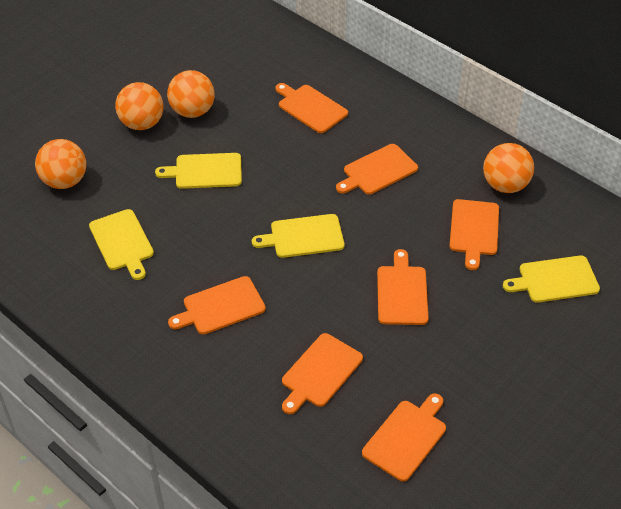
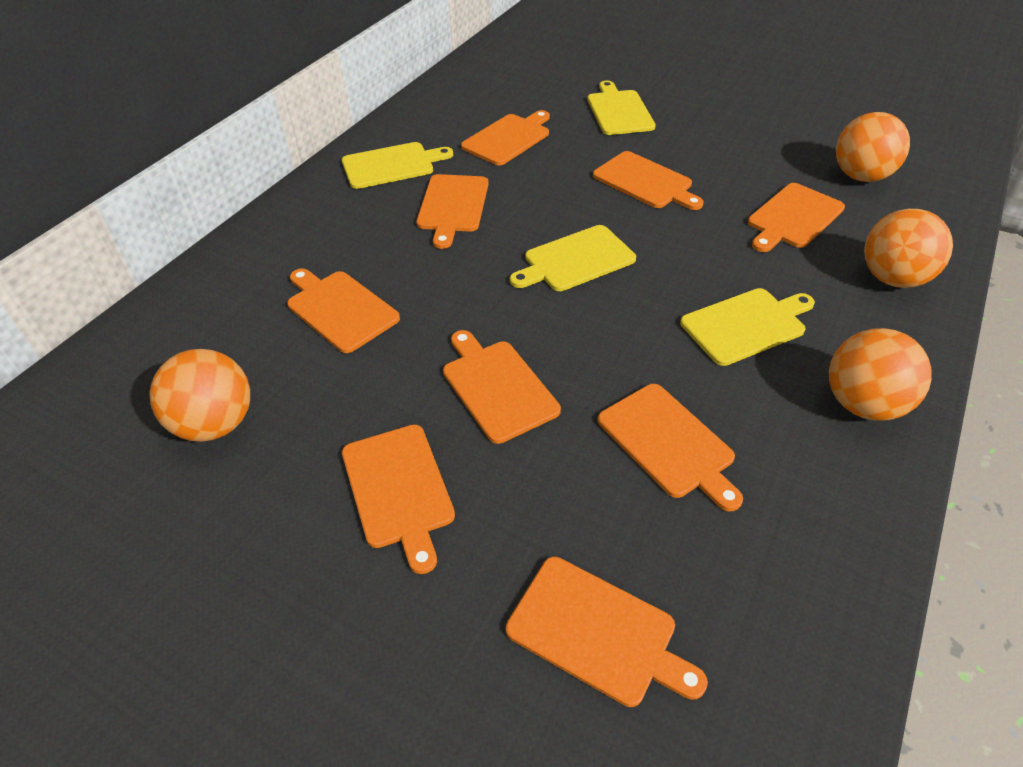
orange cutting board: [168,276,266,335] [275,83,348,133] [282,333,363,414] [336,144,418,195] [362,393,446,481] [377,249,428,325] [450,199,499,270] = 7 -> [287,268,400,353] [342,424,455,574] [416,174,489,249] [443,330,561,444] [461,110,550,165] [506,557,708,707] [593,151,704,210] [598,384,743,511] [748,183,845,252] = 9

